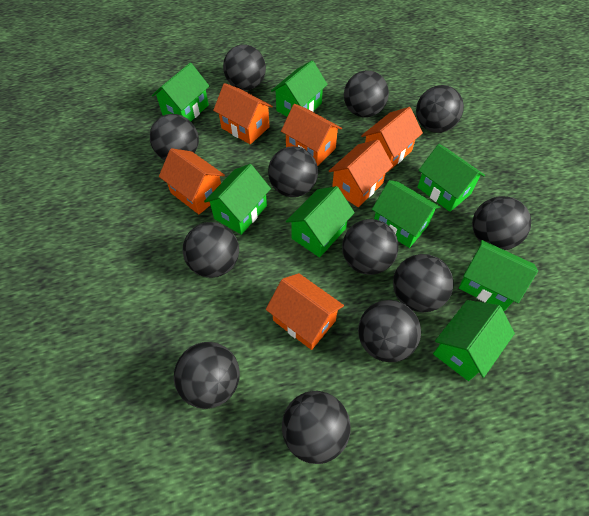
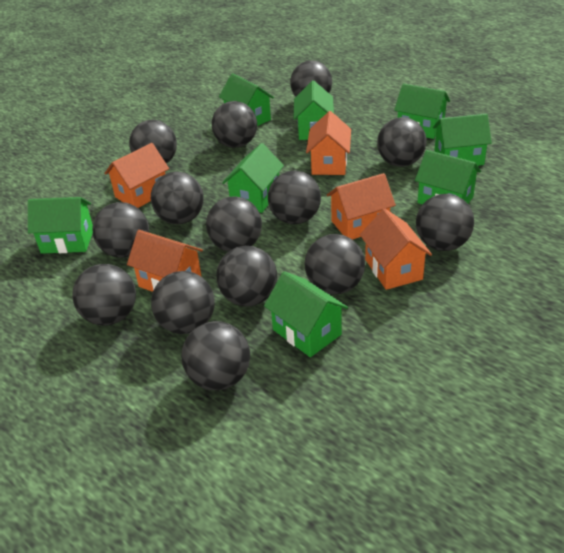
black ball: [150,114,199,160] [174,342,240,409] [183,222,239,278] [223,44,266,90] [268,146,318,197] [282,391,351,464] [342,219,398,275] [344,70,389,117] [358,300,421,362] [393,254,454,312] [416,85,464,133] [472,196,531,250] = 12 -> [72,264,136,326] [92,202,149,258] [129,120,177,164] [151,172,204,224] [151,271,215,334] [181,321,250,390] [206,196,262,252] [212,101,257,148] [216,246,277,306] [268,171,321,224] [290,60,332,97] [304,234,365,294] [377,117,427,167] [416,194,474,251] = 14
orange house: [159,148,225,214] [213,83,273,144] [266,273,344,350] [281,104,342,166] [329,139,393,207] [361,107,423,172] = 6 -> [104,143,169,208] [127,230,203,292] [306,111,351,175] [327,173,396,240] [360,209,432,290] = 5

